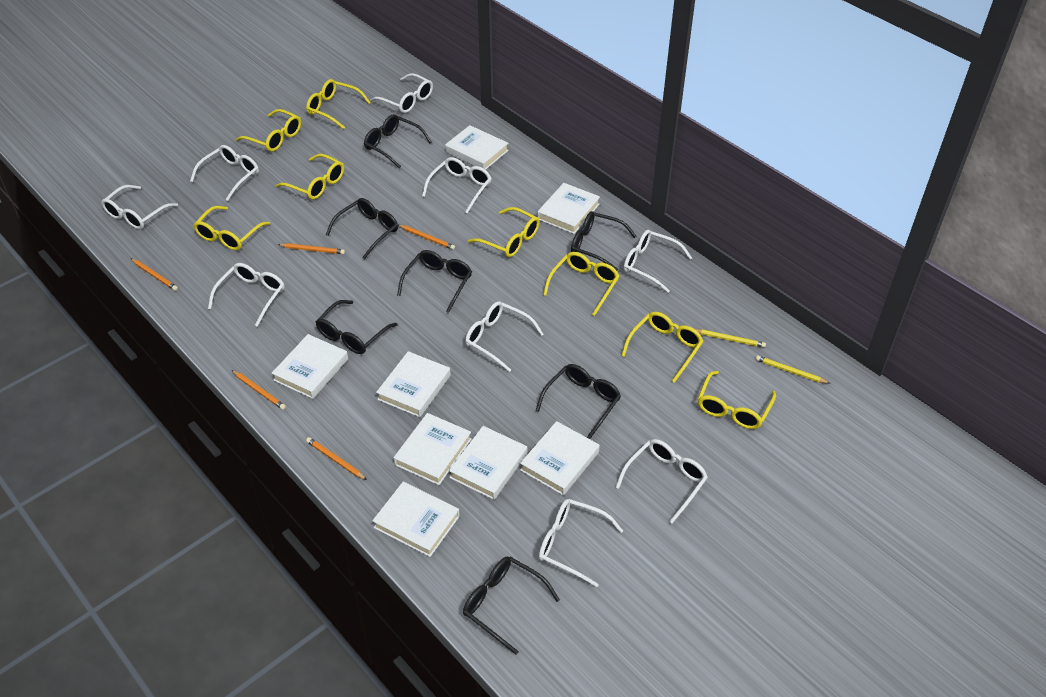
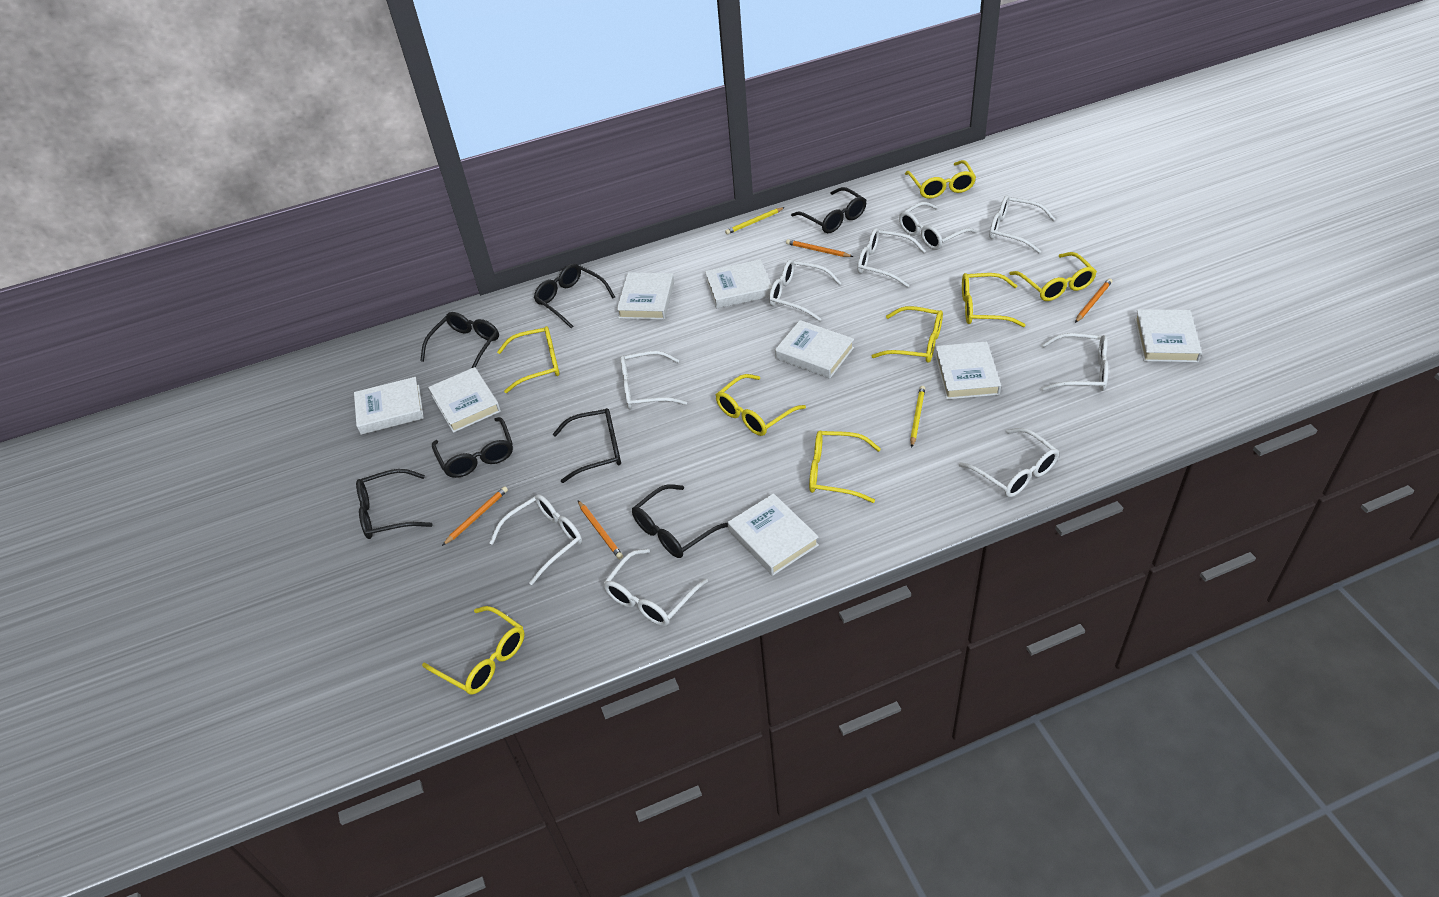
orange pencil: [130,258,178,291] [232,370,286,410] [278,243,345,254] [306,437,367,480] [398,225,455,250] = 5 -> [442,486,508,546] [578,501,623,559] [786,239,853,257] [1075,278,1113,323] = 4

